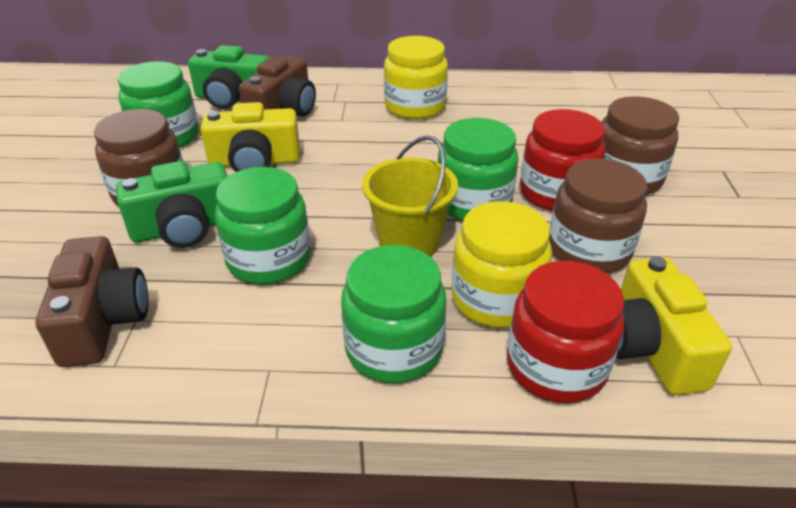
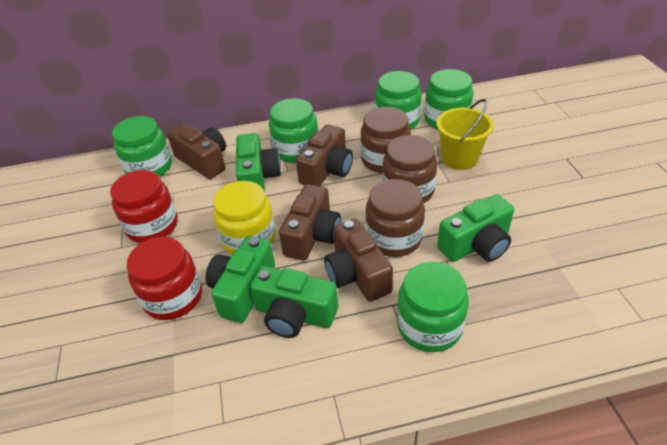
brown camera: [35,236,148,367] [239,55,316,117] = 2 -> [167,124,226,179] [279,184,341,261] [296,124,353,186] [324,219,393,302] = 4
green camera: [116,161,228,248] [188,45,269,109] = 2 -> [205,236,275,323] [236,133,281,192] [250,266,338,338] [437,194,514,262] = 4
green jar: [118,61,199,148] [215,167,310,285] [341,245,446,383] [438,118,519,221] = 4 -> [112,116,172,177] [269,98,318,163] [375,71,422,129] [397,262,469,352] [424,69,473,130] = 5
yellow camera: [200,102,300,172] [616,256,732,395] = 2 -> none = 0
yellow jar: [384,36,448,120] [451,201,552,328] = 2 -> [213,181,276,255] = 1

